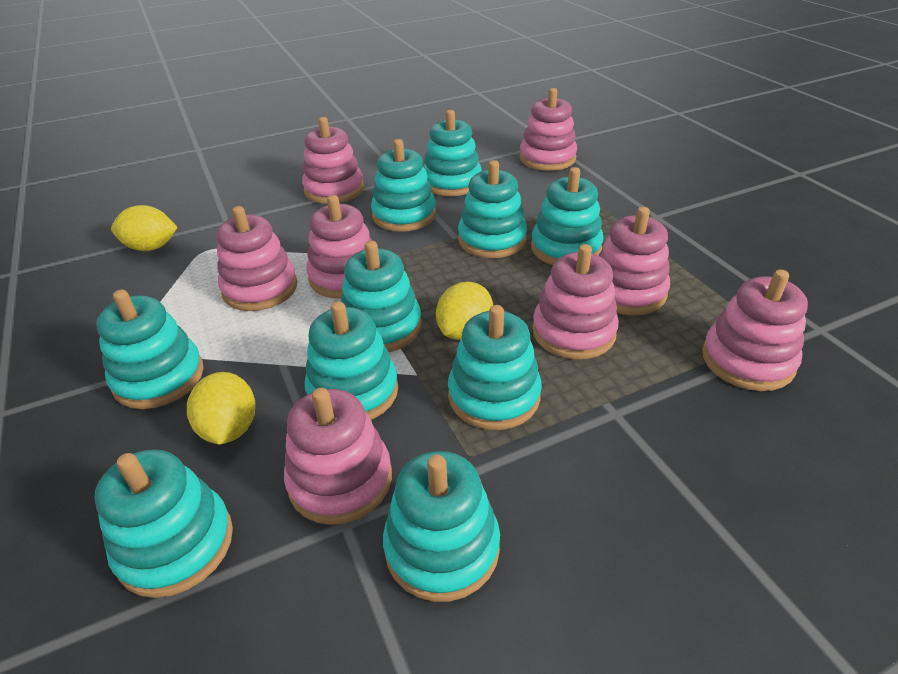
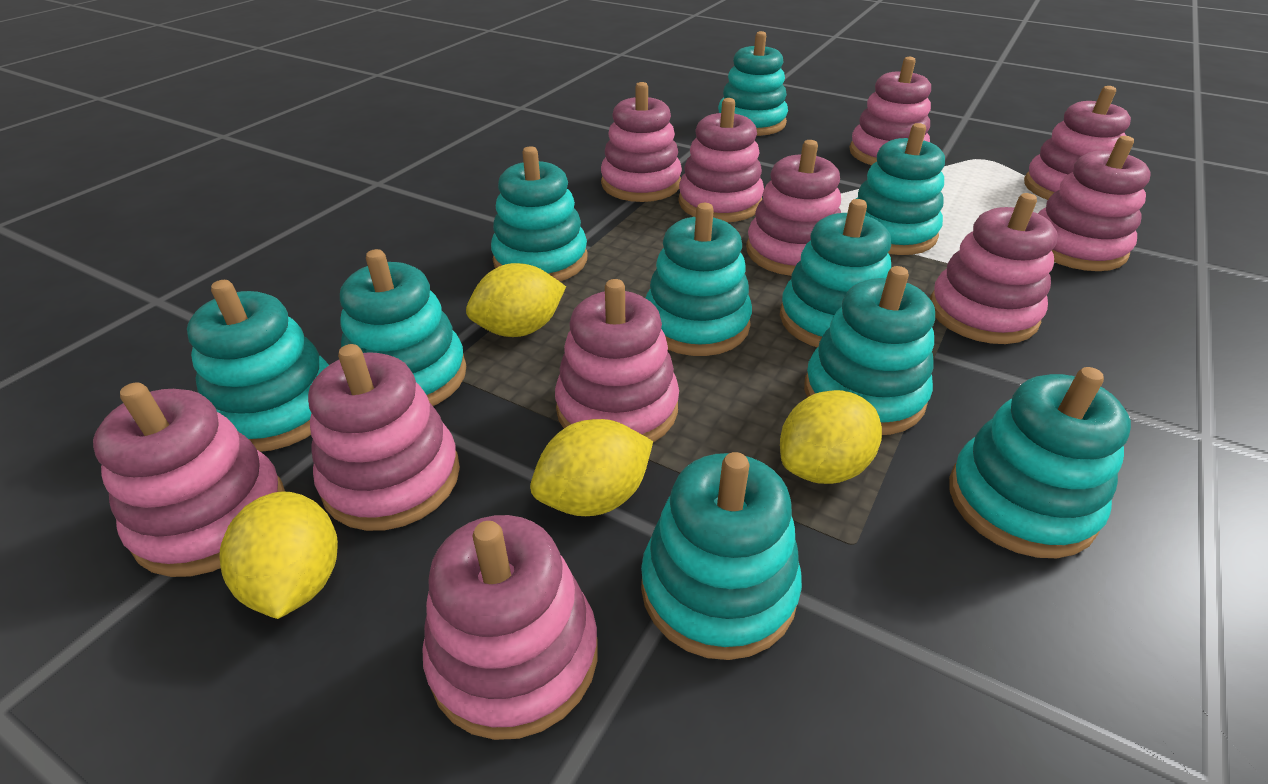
pink stacking toy: [217,206,297,311] [284,388,392,525] [302,117,364,204] [306,195,373,299] [519,88,577,171] [532,244,619,360] [598,207,670,315] [702,269,808,391] = 8 -> [93,382,285,577] [308,344,460,531] [422,515,598,740] [555,279,679,443] [601,82,682,202] [678,98,764,222] [746,140,841,276] [849,57,931,165] [930,193,1058,344] [1024,86,1131,200] [1038,136,1151,271] = 11
yellow lemon: [111,205,178,251] [187,372,256,445] [436,282,493,340] = 3 -> [220,491,338,619] [466,263,566,337] [530,419,653,516] [780,390,882,484] = 4

